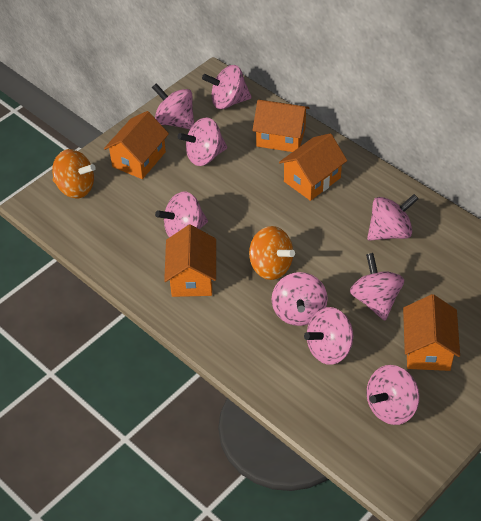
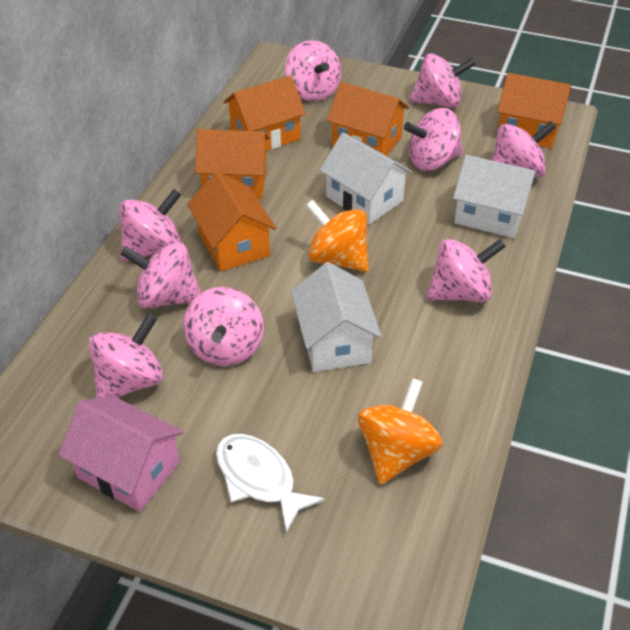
pink house: none = 0 -> [58,396,183,512] = 1
white fish: none = 0 -> [216,434,325,533] = 1
white house: none = 0 -> [291,262,382,372] [320,133,413,224] [453,155,537,238] = 3

